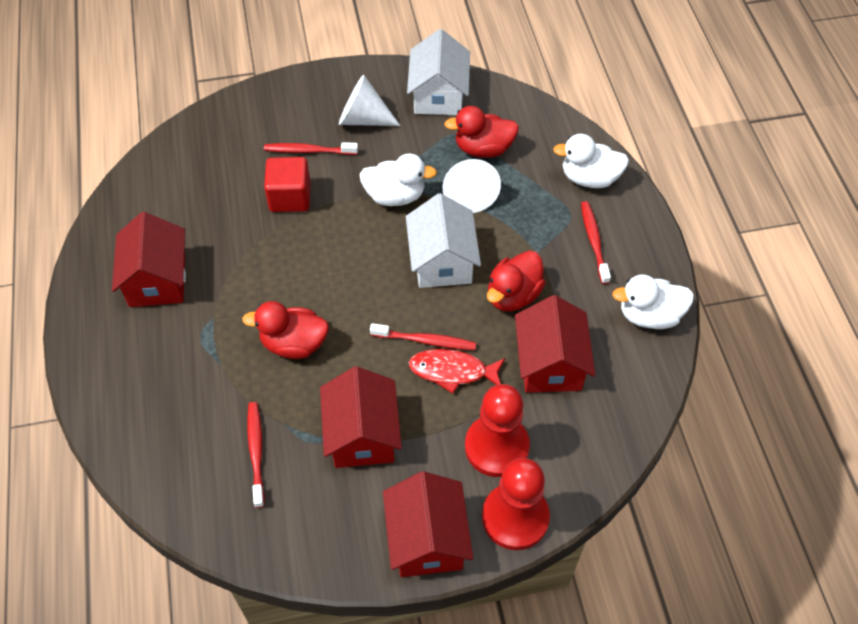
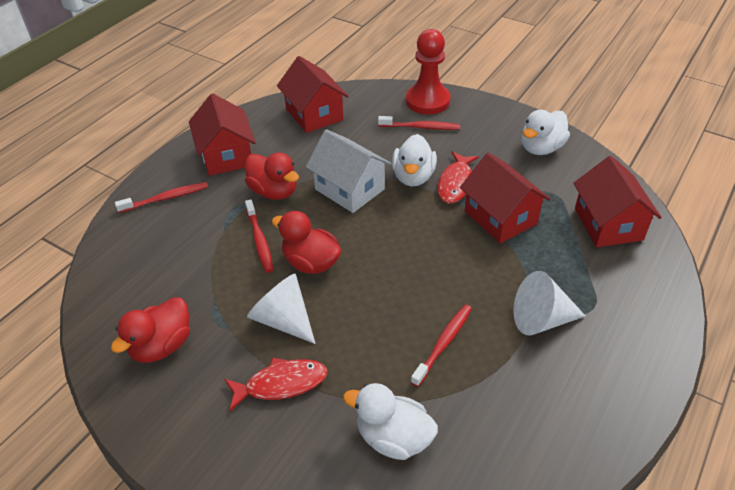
red cube: [264,157,310,212] = 1 -> none = 0
red fish: [408,349,505,394] = 1 -> [224,358,328,411] [437,151,479,204] = 2
red pawn: [465,384,530,477] [482,458,550,550] = 2 -> [406,29,450,114] = 1
white house: [406,193,481,288] [407,29,470,115] = 2 -> [306,129,392,213] = 1

